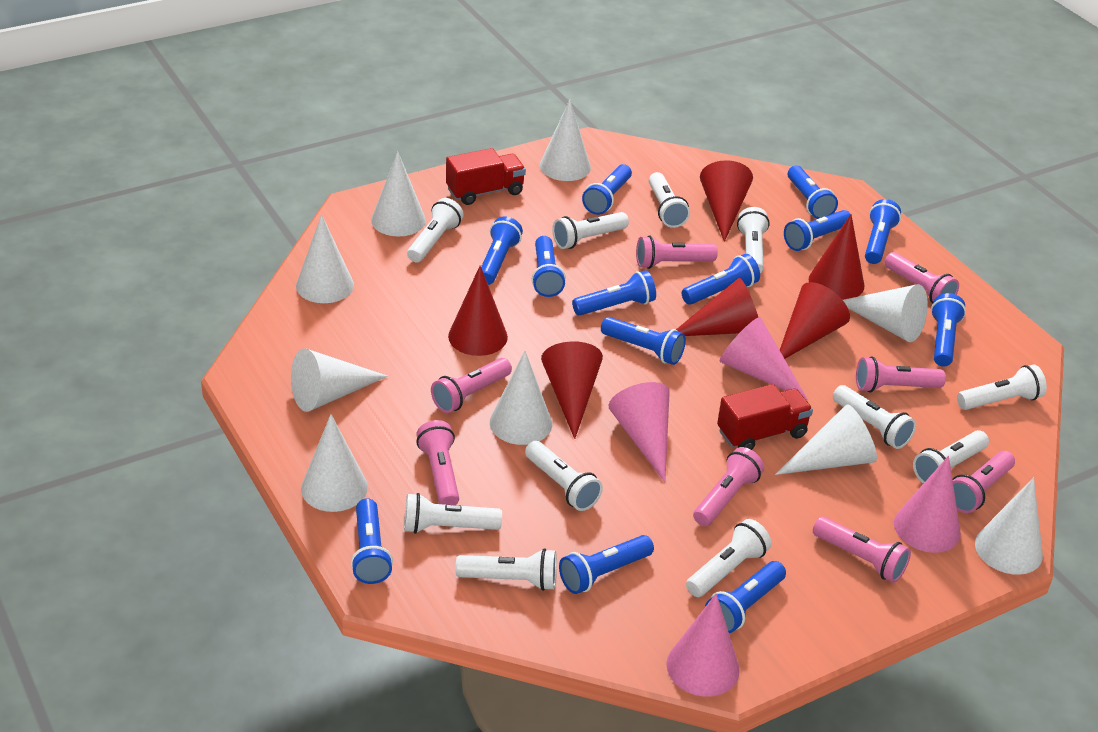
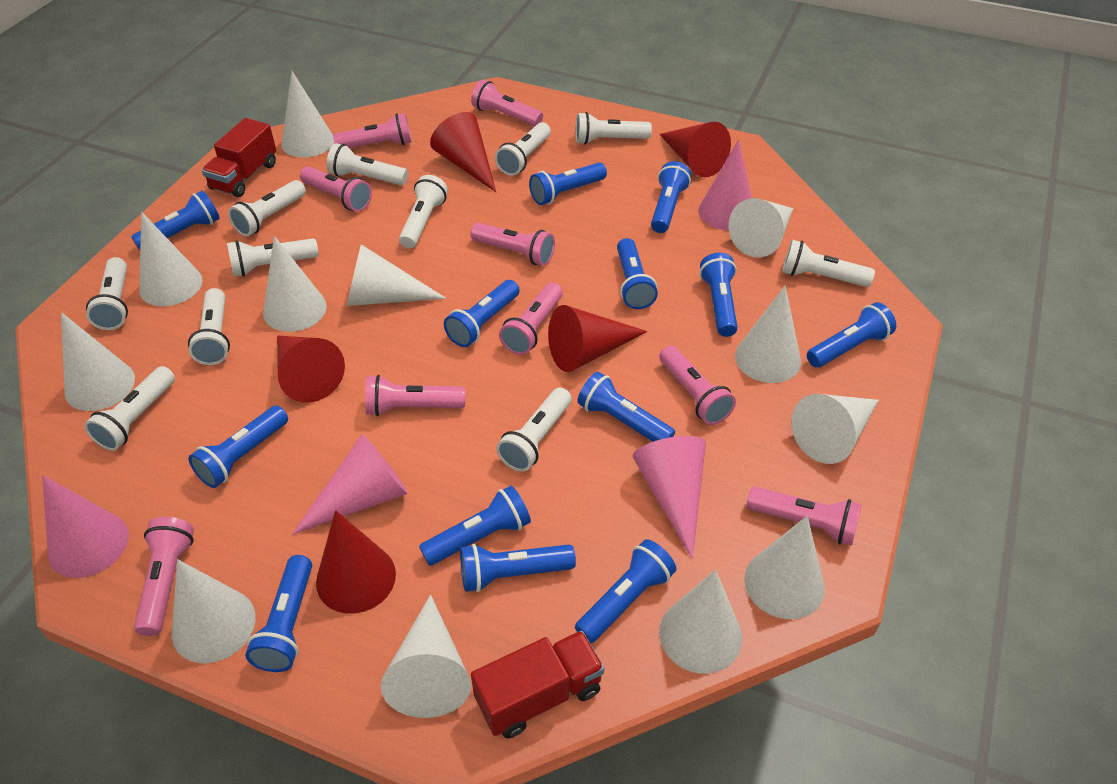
pink flashlight: [416,420,459,505] [431,358,512,413] [636,235,718,269] [693,447,764,526] [813,517,911,583] [856,356,946,393] [884,252,959,304] [952,451,1015,513] = 8 -> [134,517,194,636] [300,166,372,212] [333,113,412,148] [365,375,465,416] [470,223,555,266] [471,80,543,127] [499,283,563,355] [659,346,736,425] [747,487,862,546] = 9
red cone: [448,265,508,356] [541,341,603,439] [676,278,758,336] [700,160,753,242] [780,282,850,359] [809,214,864,300] = 6 -> [277,336,345,403] [316,510,396,614] [430,112,496,192] [548,305,647,372] [659,122,731,177] = 5
white cone: [291,348,388,412] [296,214,354,303] [301,414,368,512] [371,151,426,236] [490,351,552,445] [540,100,591,181] [775,404,877,475] [843,284,928,342] [975,477,1043,575] = 9 -> [61,312,135,411] [139,212,203,306] [172,559,256,663] [263,236,327,332] [281,71,334,158] [347,245,446,306] [381,594,471,718] [659,570,742,674] [728,198,793,258] [735,286,801,383] [744,516,825,619] [791,394,879,464] = 12

